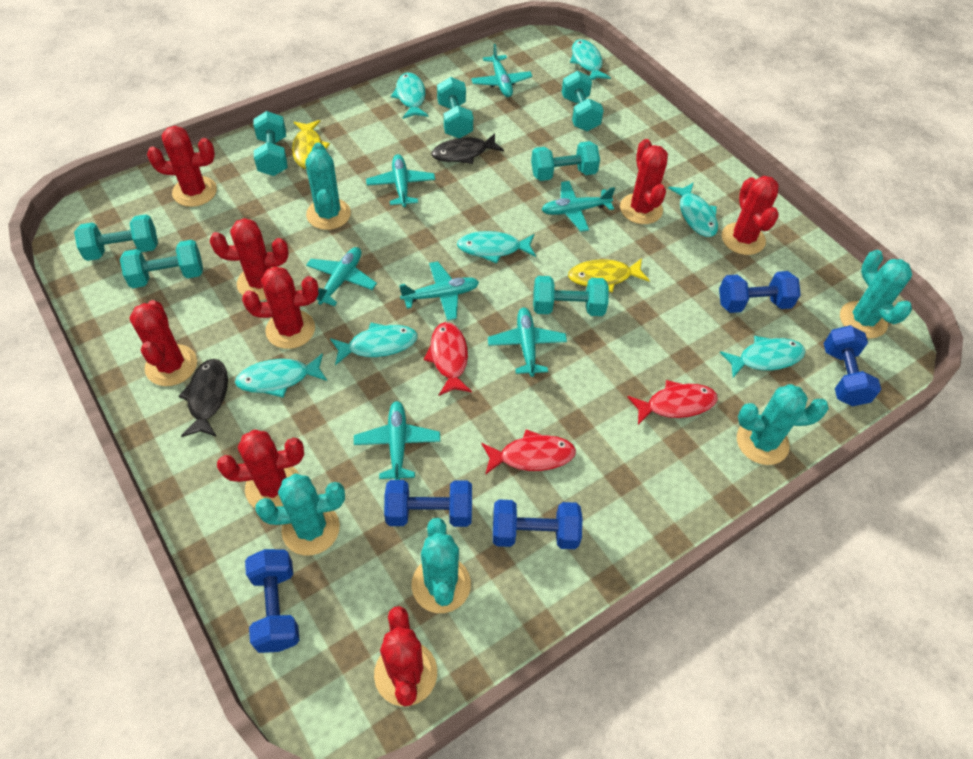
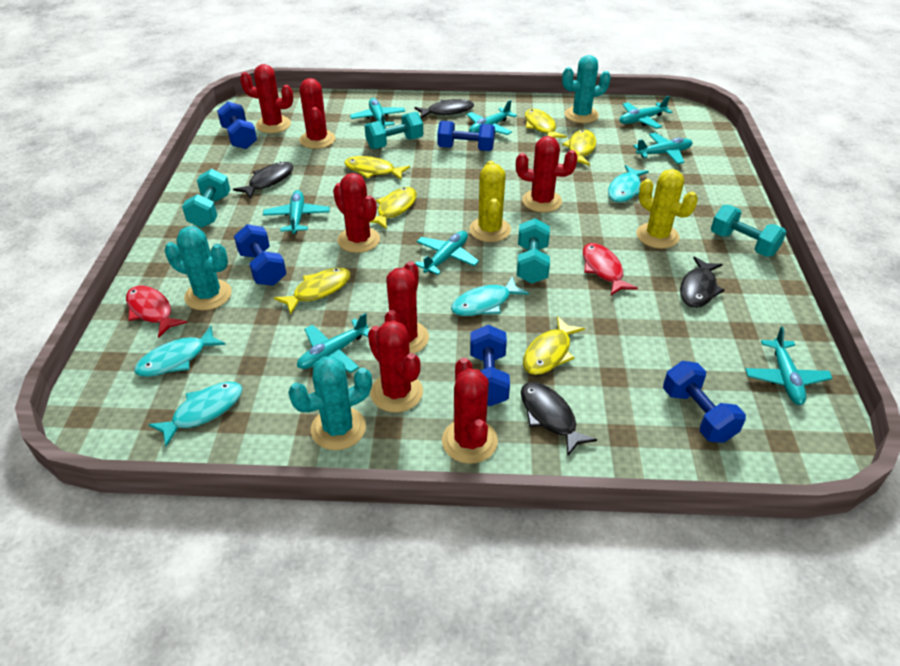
black fish: [178,359,228,437] [431,133,504,164] = 2 -> [233,162,293,199] [415,99,474,119] [521,382,597,455] [680,256,724,308] = 4
red cactus: [130,300,197,386] [147,126,217,207] [210,218,288,301] [217,430,304,508] [242,266,318,349] [374,606,437,706] [620,139,668,224] [721,176,779,255] = 8 -> [240,64,293,133] [299,78,336,149] [333,173,380,253] [368,320,423,412] [385,261,429,354] [442,358,498,464] [516,136,578,213] = 7
red fish: [424,322,472,396] [481,429,576,475] [628,380,718,425] = 3 -> [126,286,187,338] [583,243,638,295] = 2
turquoise cactus: [255,473,345,555] [305,143,351,230] [411,518,471,613] [737,384,829,465] [840,250,912,339] = 5 -> [165,226,232,310] [288,356,372,450] [562,55,611,123] = 3
turquoise dumbbell: [74,214,158,261] [120,240,203,288] [253,111,288,176] [437,77,473,138] [531,141,600,181] [533,276,609,316] [562,71,604,131] = 7 -> [182,169,230,228] [365,112,423,149] [517,218,550,284] [711,205,787,257] = 4
turquoise fish: [235,353,327,398] [330,323,418,365] [391,72,429,119] [457,231,536,264] [570,39,611,80] [668,182,718,237] [720,336,806,378] = 7 -> [134,326,226,377] [148,382,243,446] [451,276,529,316] [608,165,649,203] = 4
turquoise plane: [306,247,377,306] [354,401,440,480] [366,154,435,207] [399,261,479,321] [471,44,532,97] [488,308,567,377] [541,181,615,232] = 7 -> [263,190,330,234] [297,313,369,373] [350,98,405,129] [415,231,479,275] [467,100,517,135] [619,96,672,129] [633,133,693,164] [745,326,833,405] = 8
yellow cactus: none = 0 -> [469,161,511,242] [636,169,698,249] = 2
yellow fish: [292,120,330,169] [568,258,650,293] = 2 -> [274,268,351,315] [344,156,410,180] [369,187,417,229] [523,316,585,375] [525,109,567,138] [562,130,596,166] = 6

